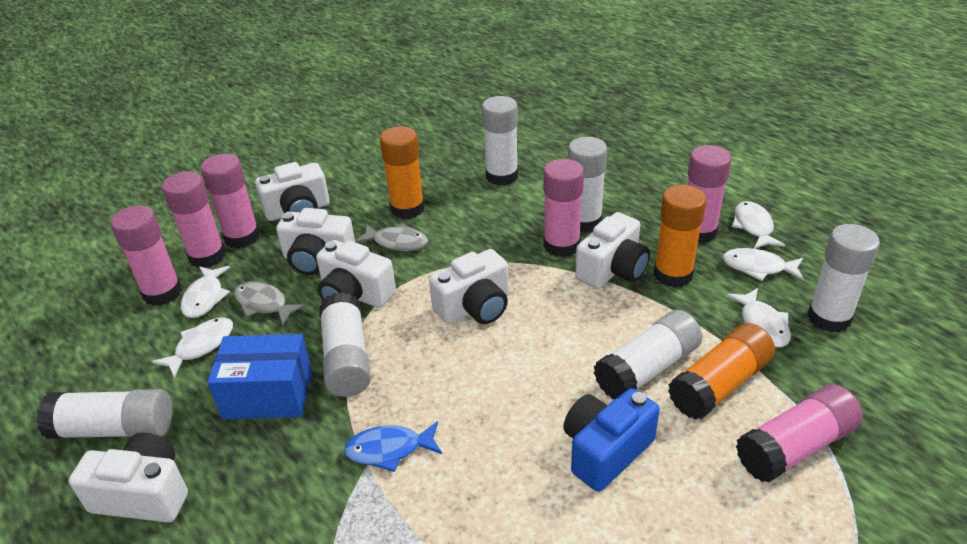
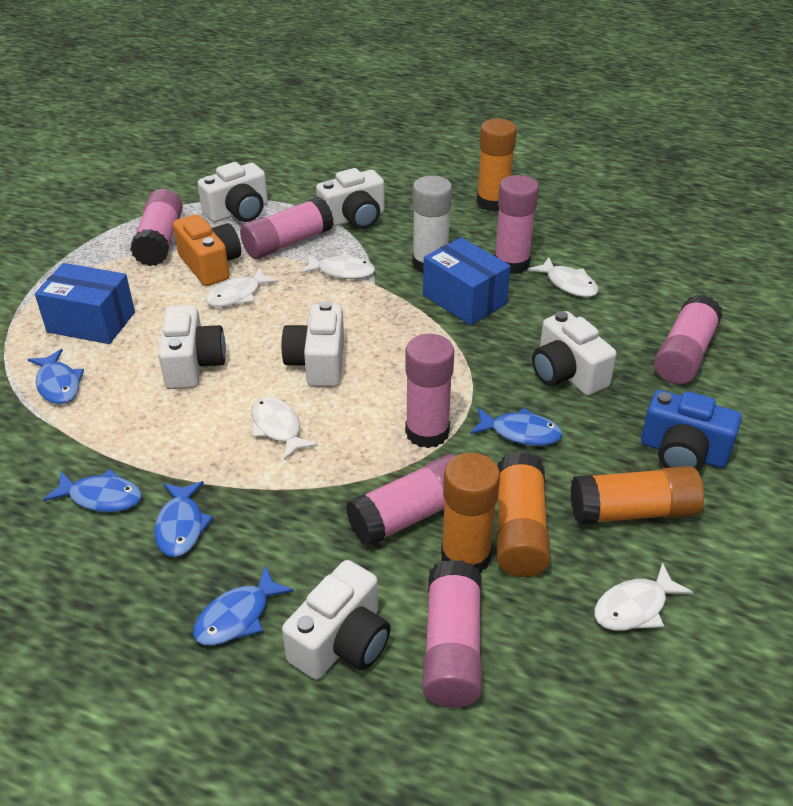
blue box: [207,334,312,419] = 1 -> [35,263,135,344] [423,237,511,325] = 2
blue fish: [344,421,442,472] = 1 -> [28,349,84,404] [43,469,142,512] [155,481,213,557] [193,566,294,646] [470,408,563,446] = 5
grey fish: [234,281,306,326] [355,224,428,251] = 2 -> none = 0
orange camera: none = 0 -> [173,214,241,286] = 1
orange glue stick: [380,126,425,219] [654,185,706,288] [668,323,775,420] = 3 -> [441,453,500,573] [476,119,517,211] [497,452,551,577] [571,466,704,525] = 4
pink glue stick: [111,206,182,306] [162,171,226,268] [201,154,260,248] [543,159,584,257] [688,145,732,243] [736,385,863,483] = 6 -> [130,189,183,266] [240,197,334,259] [346,454,456,547] [405,334,454,448] [422,559,482,708] [494,175,539,274] [654,295,723,384] = 7
white glue stick: [36,389,172,439] [319,292,371,397] [482,96,518,186] [568,137,607,233] [594,310,702,399] [807,224,880,333] = 6 -> [412,175,452,273] = 1

